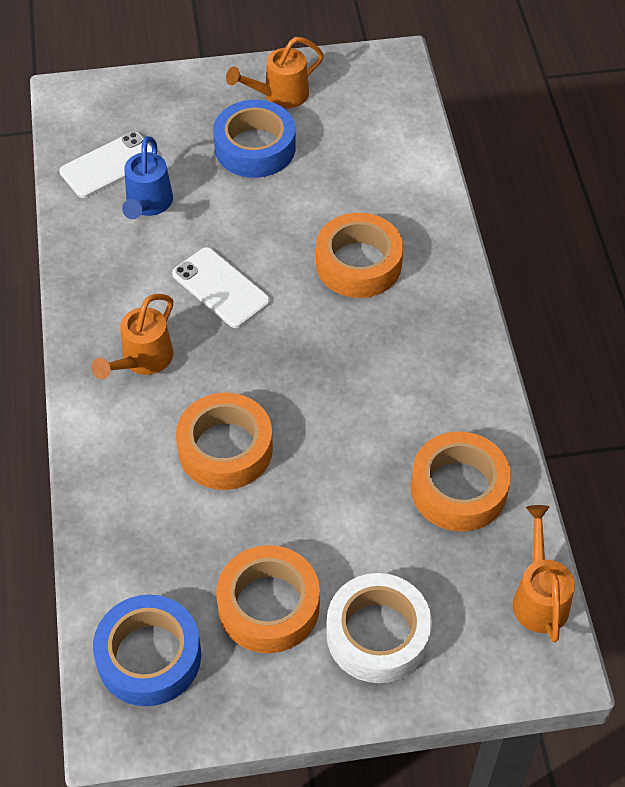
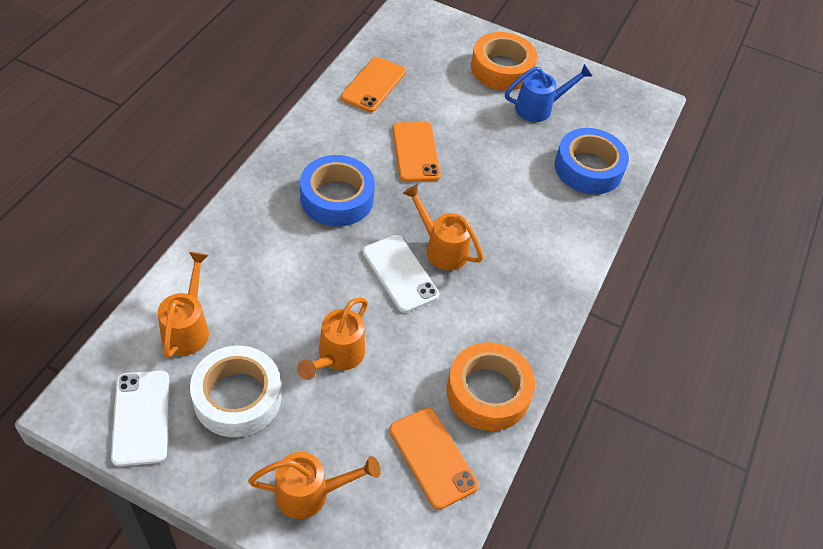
orange phone: none = 0 -> [341,57,406,112] [389,408,479,510] [392,122,441,182] = 3
orange tape: [176,393,273,490] [216,545,320,653] [316,213,403,298] [411,431,511,532] = 4 -> [446,342,535,431] [471,32,538,91] = 2
orange watering can: [91,294,173,379] [226,37,324,108] [513,505,575,642] = 3 -> [158,252,209,358] [248,452,381,519] [297,297,368,380] [403,184,483,270] = 4

